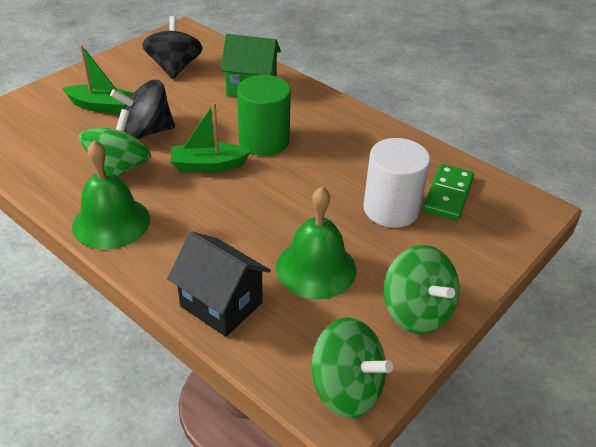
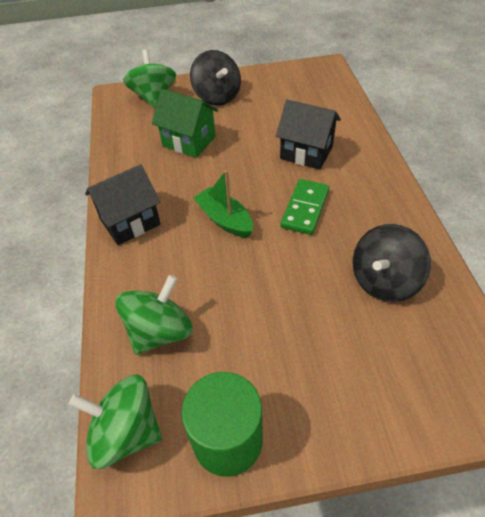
black house: [167,232,271,336] = 1 -> [85,164,161,245] [276,100,341,170] = 2
green bell: [72,140,150,250] [276,187,356,299] = 2 -> none = 0
green boat: [62,45,133,114] [171,103,251,172] = 2 -> [193,170,253,238] = 1
white cylinder: [363,138,430,228] = 1 -> none = 0

